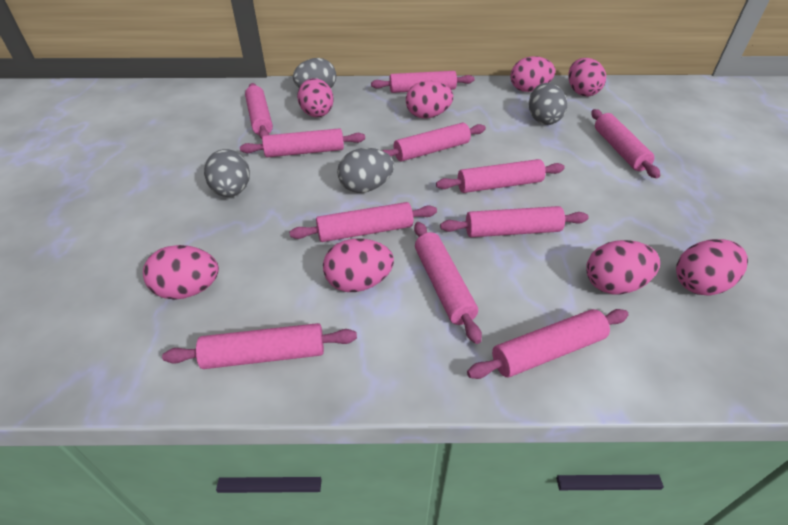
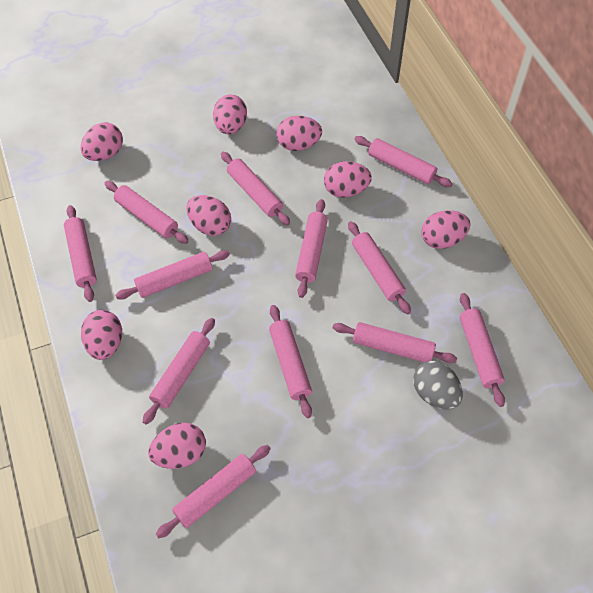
grey egg: [204,149,250,197] [293,58,336,88] [337,148,394,193] [529,83,567,125] = 4 -> [413,361,463,410] = 1
pink rolling pin: [162,323,357,369] [240,128,365,157] [245,83,273,139] [289,202,437,242] [371,71,474,93] [382,123,486,162] [414,222,482,344] [436,159,565,193] [440,206,589,237] [467,309,628,379] [591,109,660,178] = 11 -> [64,205,97,302] [105,181,189,244] [115,250,230,300] [143,318,215,425] [156,445,271,538] [221,152,290,225] [269,305,312,418] [295,199,328,298] [333,322,457,363] [348,221,411,314] [355,136,452,187] [460,293,505,407] = 12

